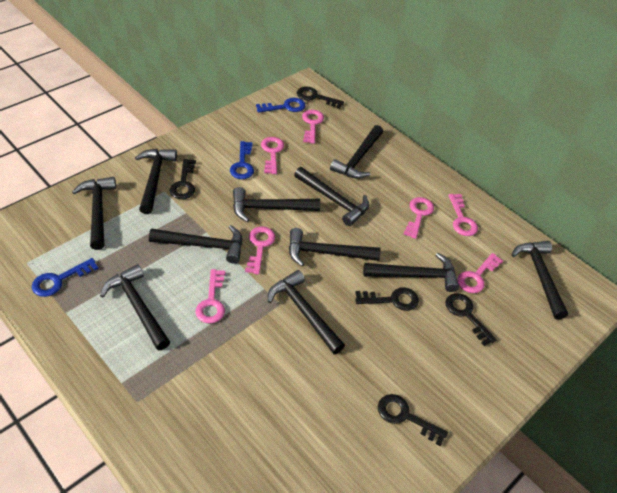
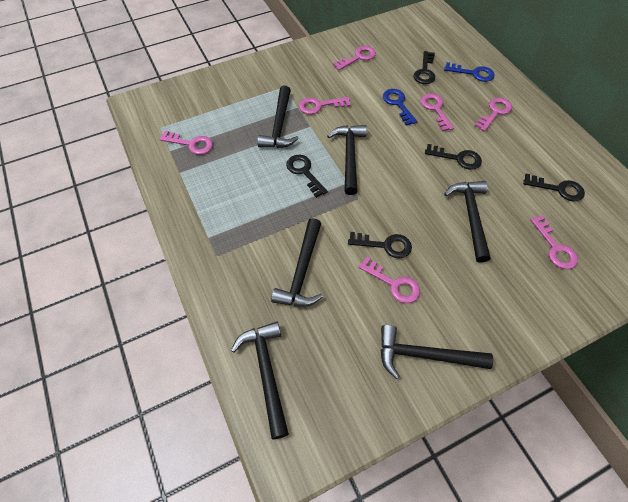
black hammer: [72,177,116,250] [100,264,170,350] [135,149,177,214] [149,225,242,264] [233,187,320,222] [268,270,345,354] [289,228,381,266] [294,167,369,226] [330,125,383,179] [363,253,459,292] [512,241,568,320] = 11 -> [231,322,289,439] [257,86,299,148] [271,218,323,307] [327,125,367,195] [380,325,493,379] [444,181,491,263] = 6
blue key: [32,258,99,297] [230,141,254,179] [256,98,306,113] = 3 -> [383,89,417,126] [444,62,495,82] = 2

